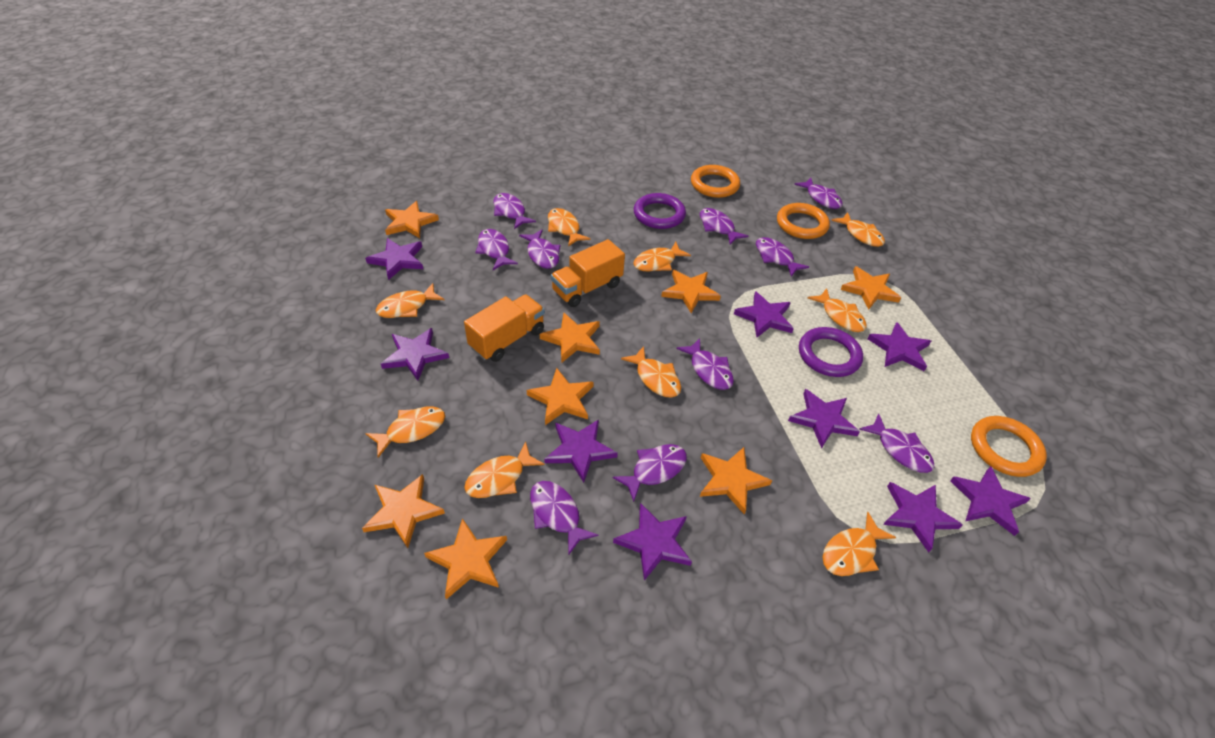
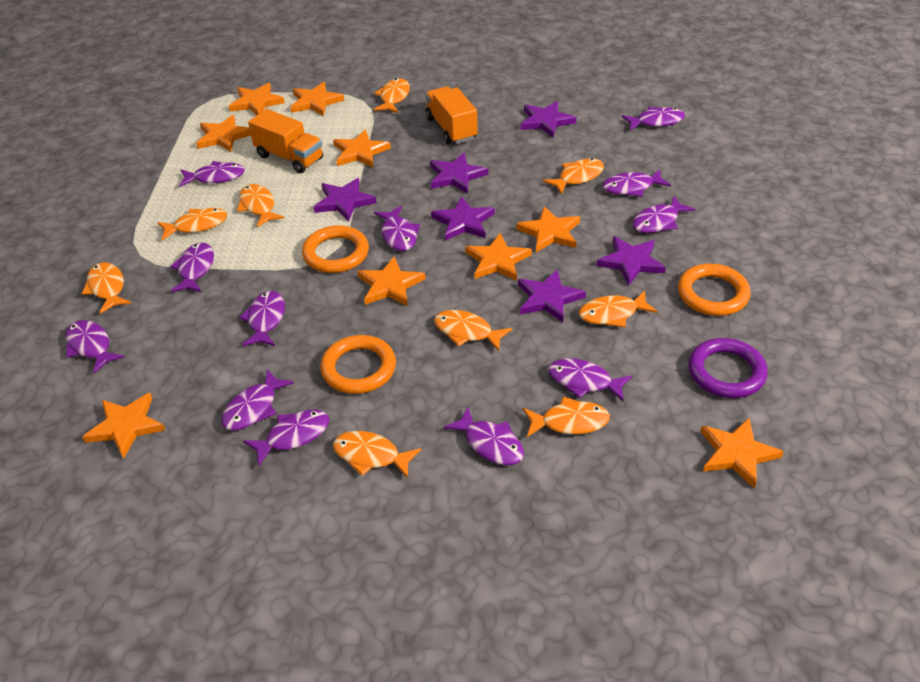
orange star: [362,474,445,548] [385,201,439,238] [424,518,507,599] [527,368,594,425] [540,313,600,362] [661,270,721,313] [700,447,772,514] [840,266,901,310] = 8 -> [82,393,165,459] [196,115,251,152] [229,83,285,115] [291,82,344,117] [333,129,391,168] [357,256,425,306] [465,233,532,281] [516,206,580,252] [700,418,784,489] = 9
purple fish: [475,229,518,270] [493,193,536,229] [519,229,560,269] [530,481,598,554] [613,444,687,502] [676,338,734,390] [700,208,748,244] [756,237,809,277] [794,178,843,209] [859,414,935,473] = 10 -> [66,320,125,374] [170,242,214,292] [179,161,245,187] [221,369,294,431] [239,291,285,346] [243,410,330,466] [374,206,420,251] [444,407,524,465] [548,358,632,401] [602,169,671,197] [622,107,685,131] [633,196,695,233] = 12
purple ring: [634,193,686,229] [799,327,863,377] = 2 -> [689,338,768,398] = 1
purple star: [365,238,423,280] [381,328,449,381] [544,419,618,483] [613,503,692,581] [734,291,794,337] [788,389,860,449] [867,322,931,371] [883,482,963,552] [950,466,1031,536] = 9 -> [314,178,377,222] [430,152,488,194] [431,196,495,241] [518,269,586,322] [520,101,577,138] [596,236,666,286] = 6

